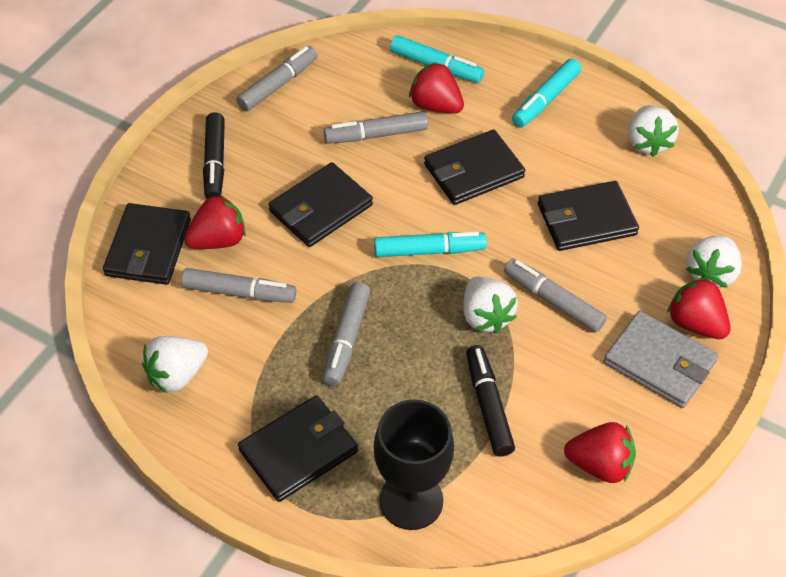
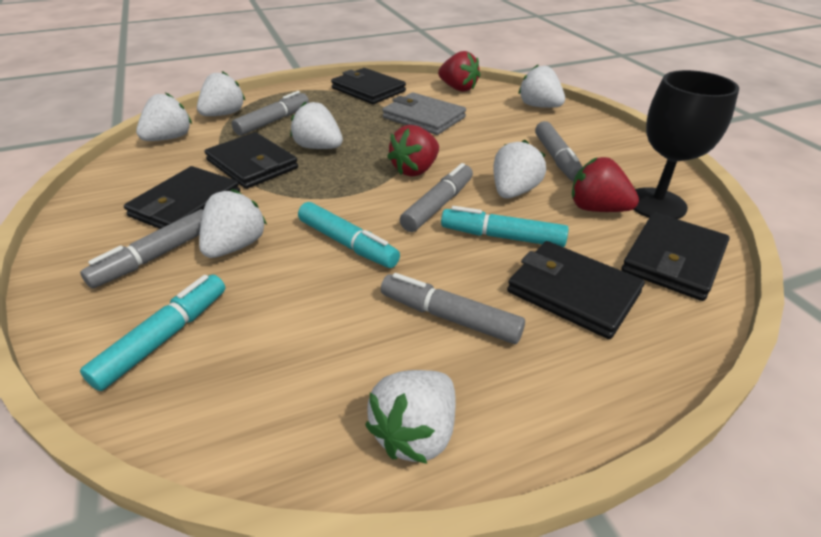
black marker: [203,112,225,199] [466,345,515,457] = 2 -> none = 0
red strawberry: [184,195,246,249] [409,62,464,114] [564,422,636,483] [667,277,730,339] = 4 -> [387,125,439,177] [438,51,480,92] [572,157,639,212] = 3
white strawberry: [142,336,208,393] [463,277,518,334] [628,105,679,157] [686,236,742,288] = 4 -> [136,92,192,141] [197,71,246,116] [199,189,267,258] [290,101,343,149] [365,370,456,464] [493,140,546,199] [518,64,565,108] = 7

